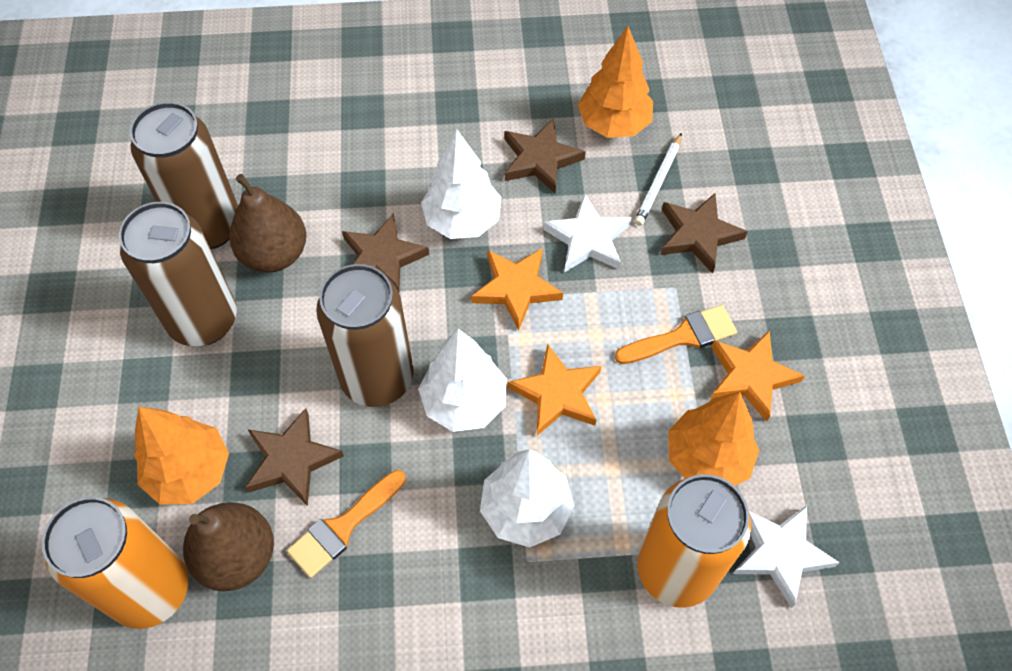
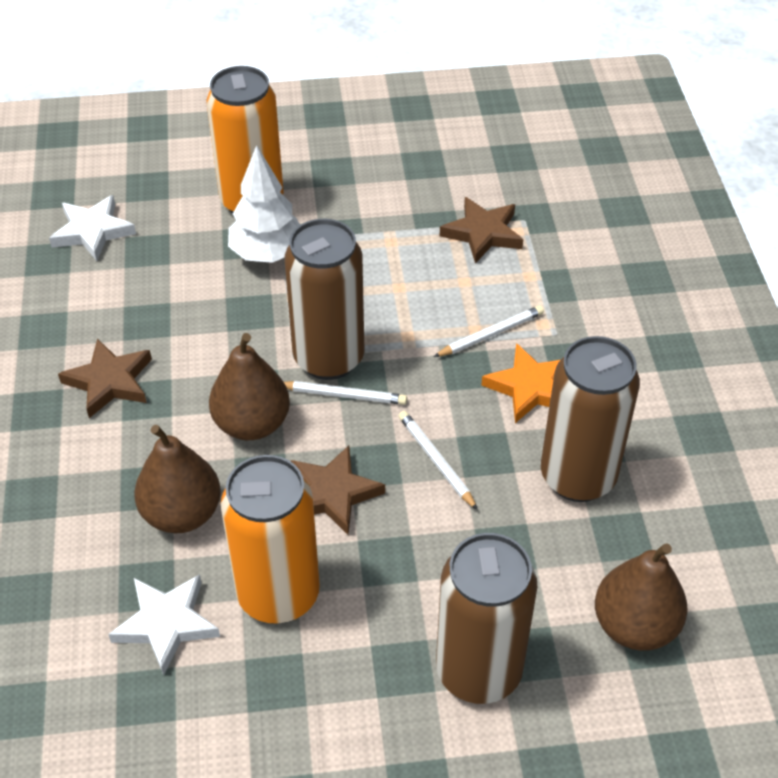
brown pear: [183,502,274,591] [229,174,307,273] = 2 -> [134,425,221,533] [209,333,290,440] [595,543,688,651] = 3
brown star: [245,408,344,506] [342,213,429,292] [504,119,586,193] [660,193,748,274] = 4 -> [58,338,152,418] [291,446,385,535] [440,197,523,263] = 3
orange brush: [287,470,406,578] [615,305,737,364] = 2 -> none = 0
orange star: [471,248,563,330] [508,344,601,436] [710,330,805,422] = 3 -> [481,343,560,423] = 1
orange tree: [134,407,229,505] [578,26,653,138] [668,392,759,486] = 3 -> none = 0
white pencil: [635,133,682,226] = 1 -> [284,381,407,405] [398,411,478,510] [434,305,544,357] = 3
white tree: [419,329,507,432] [421,129,501,239] [480,450,574,547] = 3 -> [228,145,300,263] = 1

